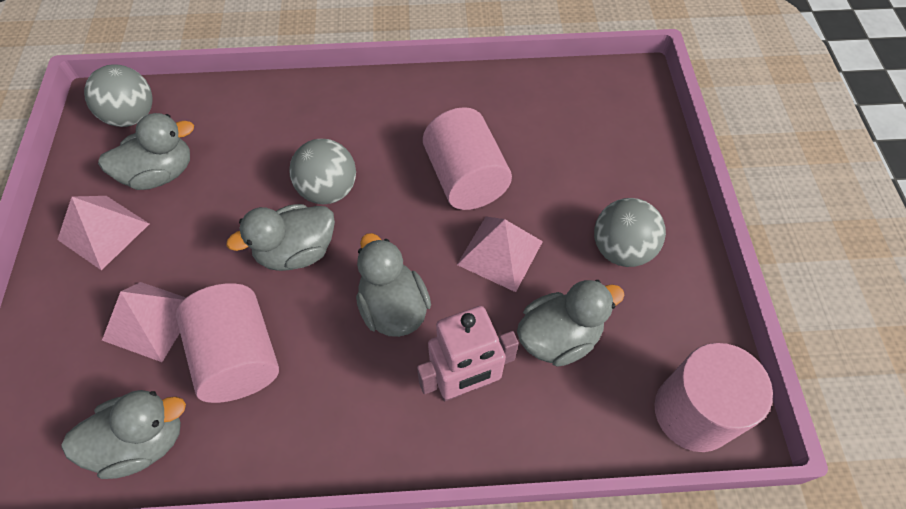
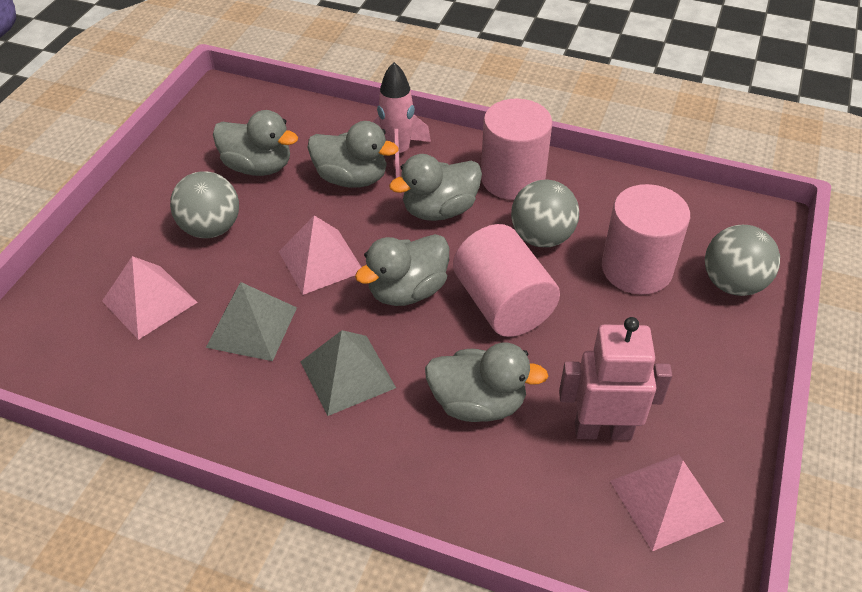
grey pyramid: none = 0 -> [206,282,297,361] [300,330,396,416] = 2
pink rocket: none = 0 -> [373,62,431,178] = 1

